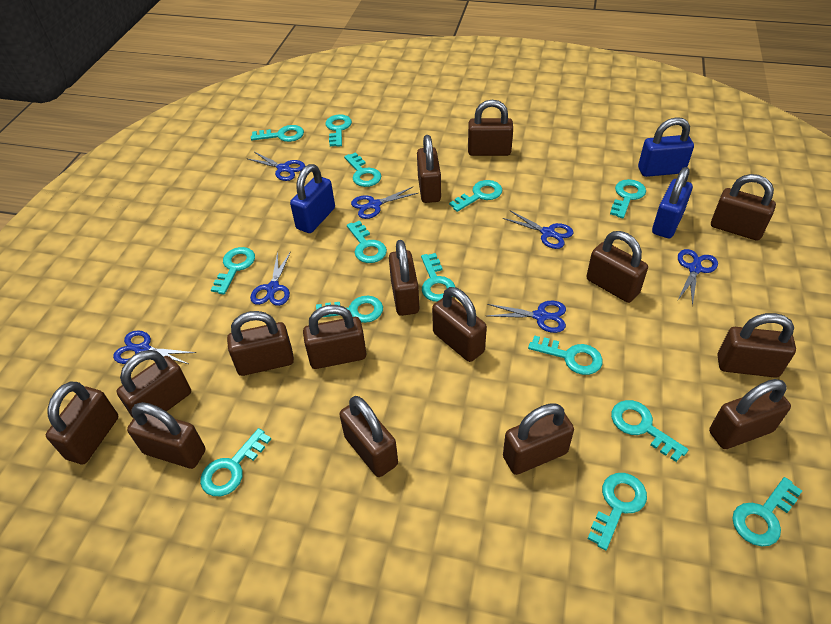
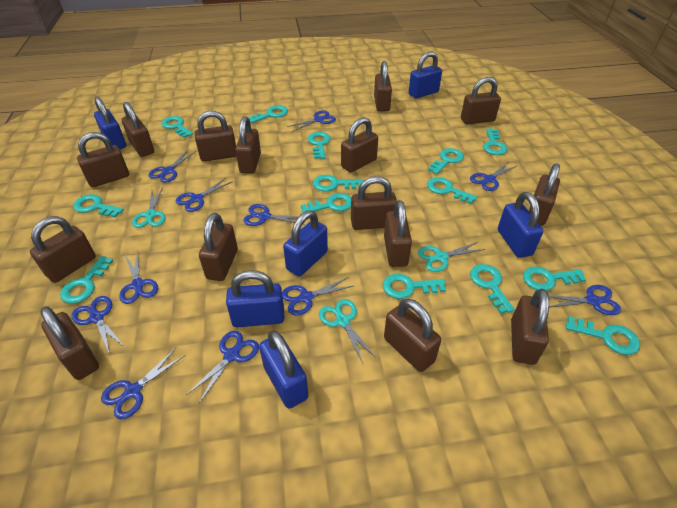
blue padlock: [290,164,335,233] [638,117,694,177] [652,167,693,238] = 3 -> [94,96,126,149] [226,270,284,327] [259,330,308,409] [283,210,328,276] [409,52,442,98] [498,192,543,258] = 6
blue scissors: [113,330,196,364] [246,152,305,181] [250,251,291,306] [351,187,418,219] [487,301,566,333] [503,210,573,249] [678,249,718,306] = 7 -> [72,296,125,354] [101,348,186,419] [119,251,158,304] [149,150,195,183] [176,178,233,212] [187,331,259,403] [243,204,305,226] [282,277,353,316] [287,110,336,132] [470,162,517,191] [549,285,621,315] = 11
turquoise scissors: none = 0 -> [132,187,166,228] [319,299,376,363] [418,242,485,272] = 3

